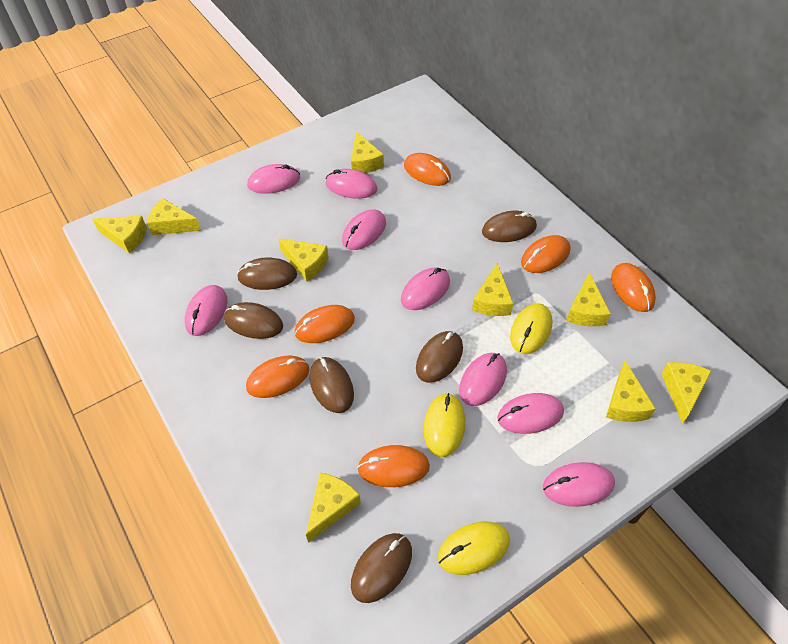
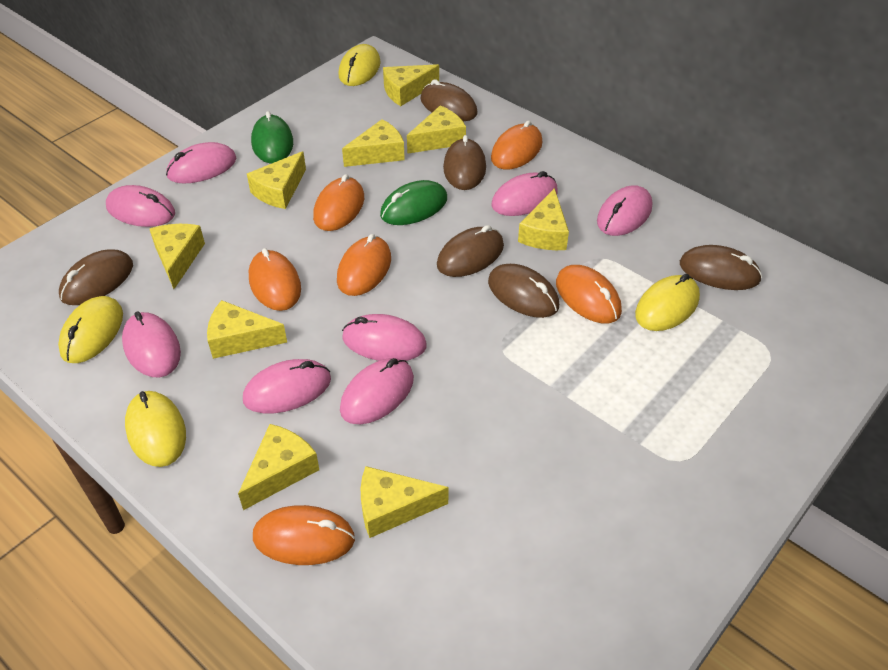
green mouse: none = 0 -> [251,111,293,163] [380,180,447,225] = 2
yellow mouse: [423,393,465,457] [438,522,510,575] [510,303,552,354] = 3 -> [58,296,123,363] [125,391,186,467] [339,44,381,86] [635,274,700,331] = 4

